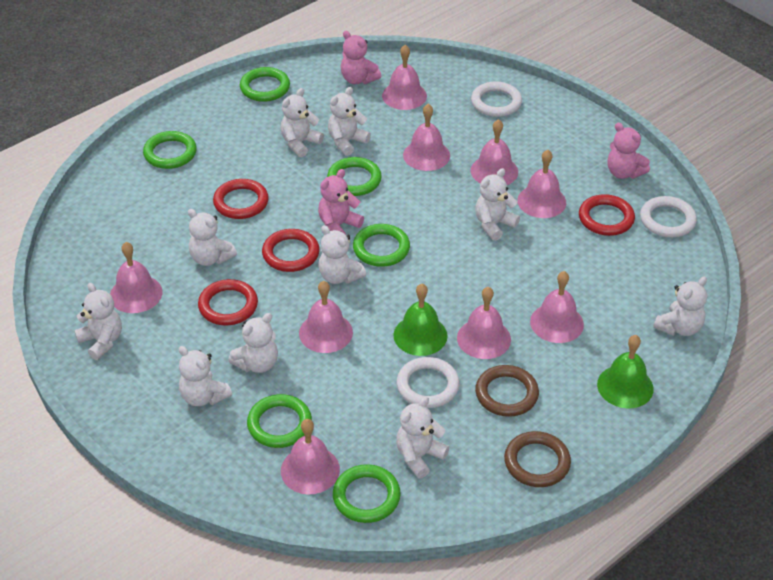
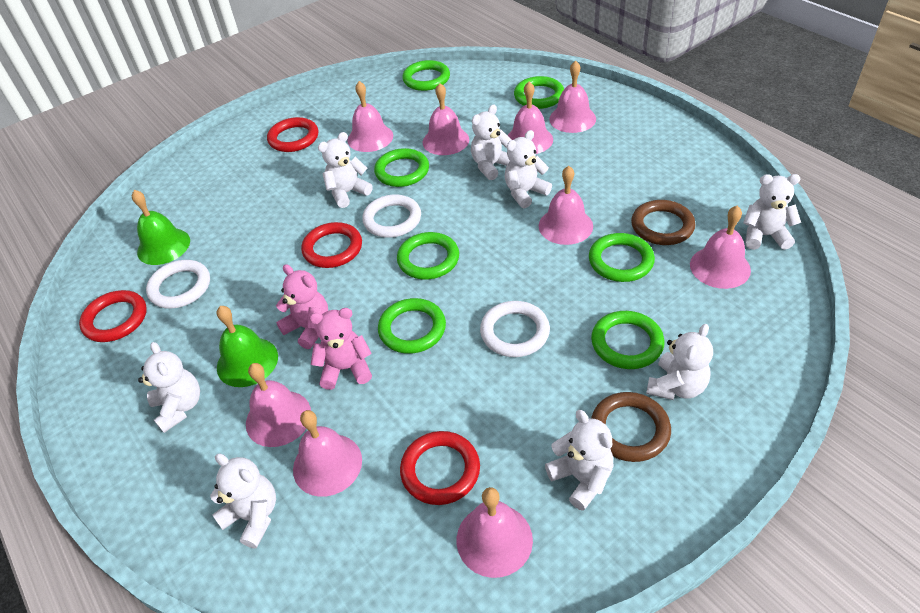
green ring: [143,131,197,169] [240,67,290,102] [247,394,312,448] [327,157,382,196] [333,464,401,523] [353,224,410,267] = 6 -> [374,148,429,187] [378,298,446,354] [397,232,459,279] [402,60,450,91] [514,76,564,109] [589,233,655,282] [591,311,664,369] = 7
pink teddy bear: [318,169,364,235] [341,31,381,84] [607,123,650,179] = 3 -> [276,264,328,349] [309,308,372,390] = 2
white teddy bear: [74,283,122,360] [179,346,232,406] [188,209,237,266] [228,313,278,373] [281,88,324,157] [319,225,366,284] [328,87,371,156] [396,397,449,478] [475,168,520,241] [653,276,707,336] = 10 -> [138,342,200,433] [210,453,276,549] [318,132,373,208] [471,105,512,180] [504,130,552,208] [545,410,613,511] [646,324,713,400] [743,174,801,250] = 8

